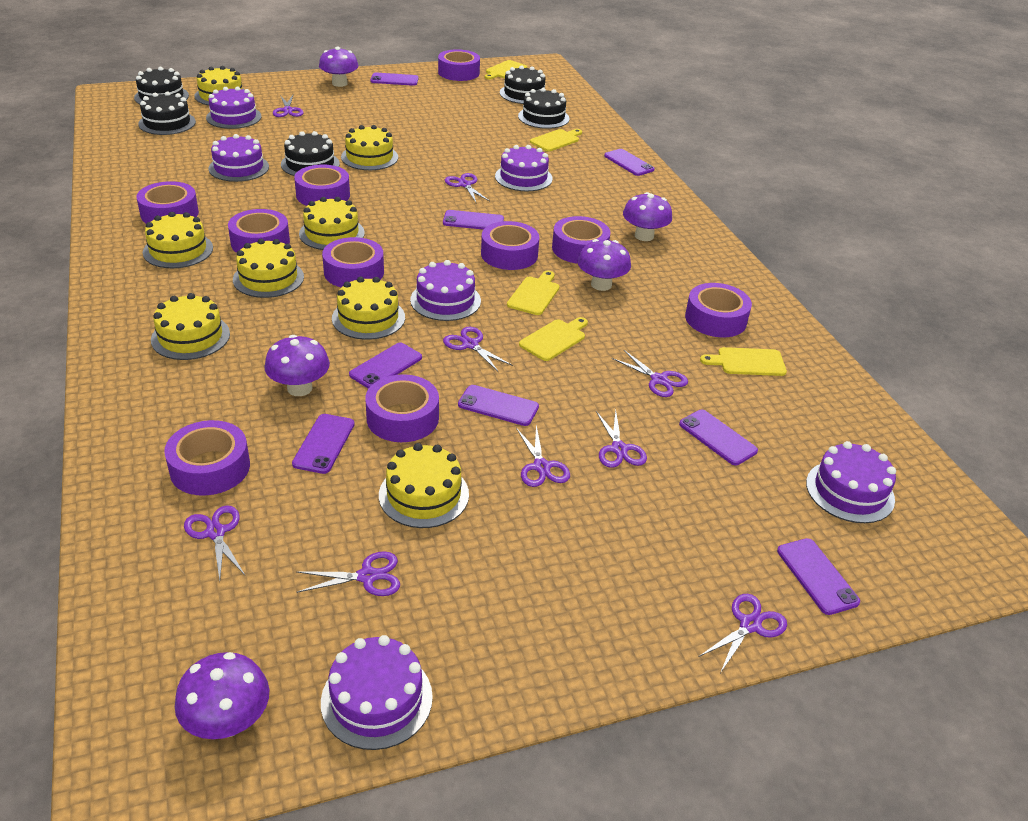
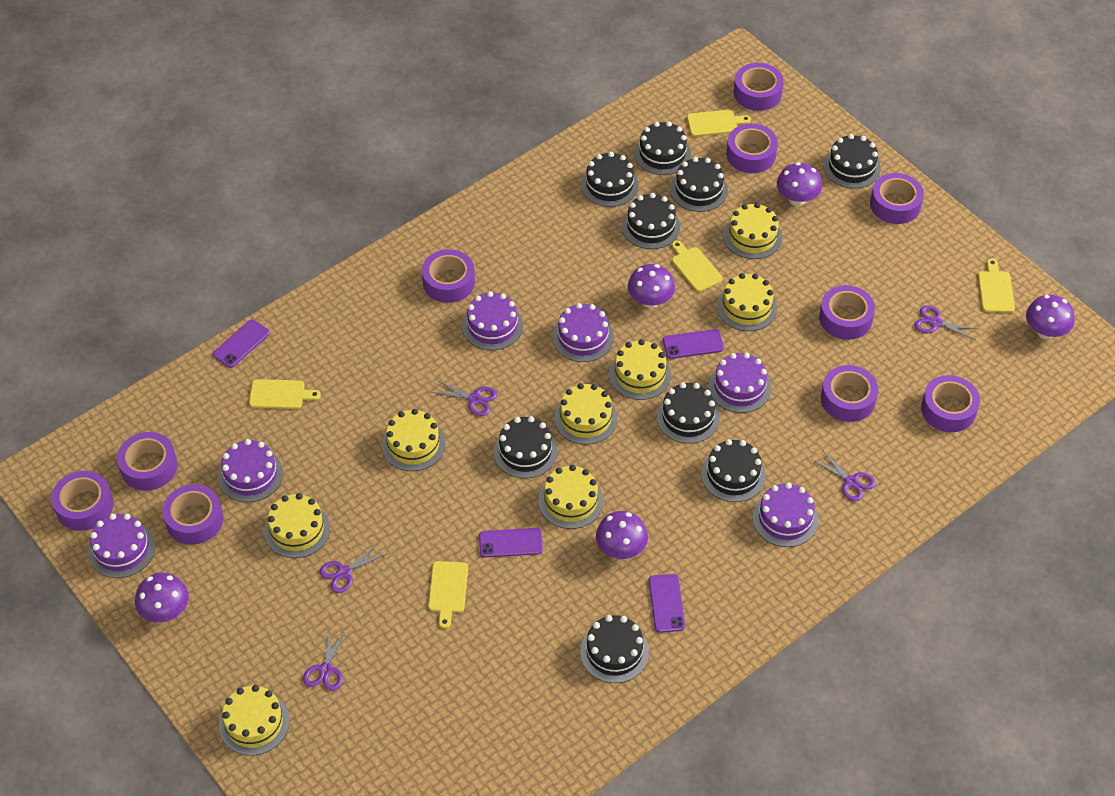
black cake: [134,67,189,104] [138,91,196,135] [281,131,340,176] [500,65,546,104] [518,88,570,129] = 5 -> [494,416,557,479] [580,615,649,683] [581,152,639,207] [622,193,680,249] [634,121,691,175] [657,382,720,444] [670,157,728,212] [701,439,766,502] [823,134,881,189] = 9
purple phone: [292,414,355,474] [349,343,422,389] [370,72,419,86] [443,210,504,230] [458,385,539,426] [604,149,655,176] [679,409,758,465] [777,538,860,615] = 8 -> [213,319,270,368] [479,528,543,558] [649,574,685,633] [663,329,724,359] = 4
purple scissors: [184,506,245,580] [273,95,304,117] [296,551,400,596] [443,327,513,372] [445,173,490,202] [516,425,570,487] [596,410,647,468] [612,350,688,397] [699,594,787,673] = 9 -> [303,628,346,691] [320,543,388,593] [431,380,497,416] [811,451,876,501] [914,305,978,340] = 5

